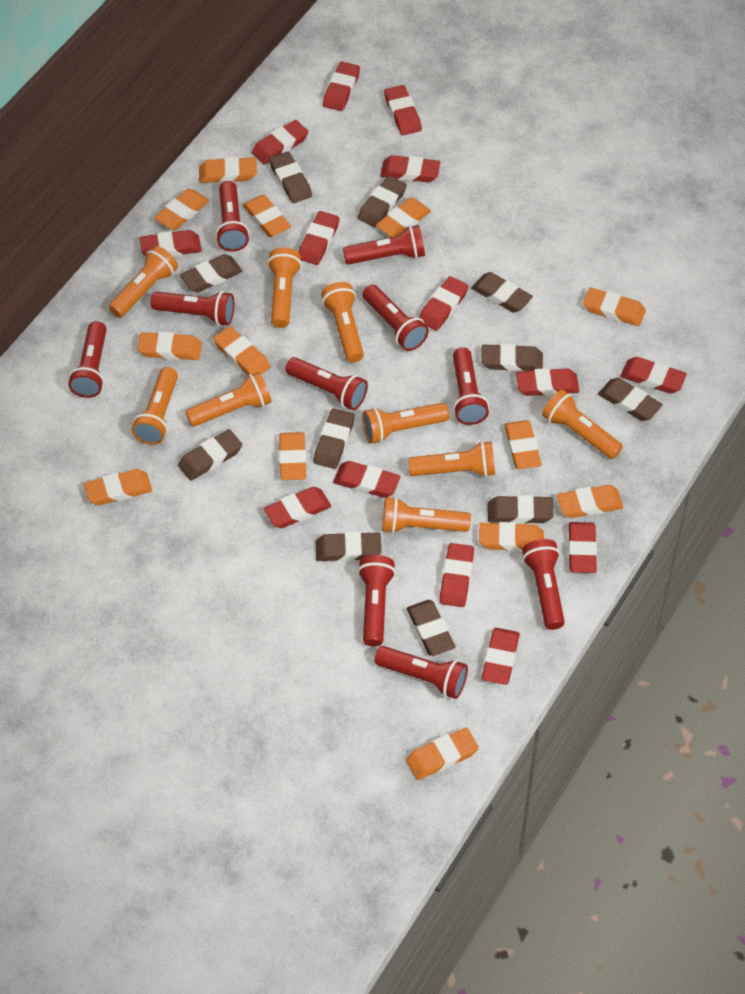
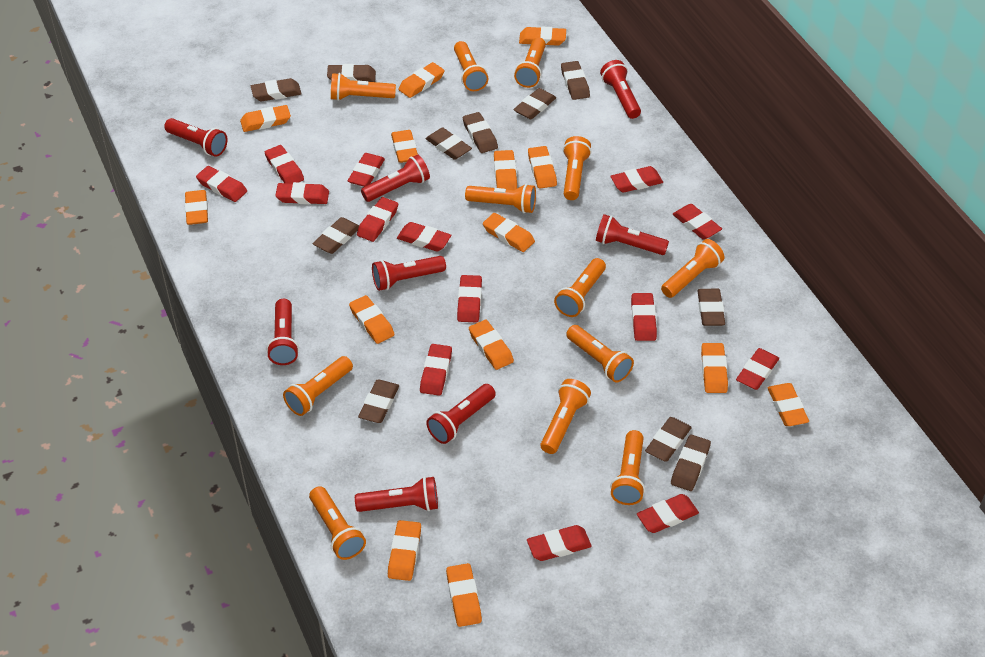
orange eraser: [84,469,152,505] [138,332,202,360] [154,188,209,230] [199,157,257,183] [213,326,270,375] [243,195,291,237] [279,432,306,480] [376,198,431,237] [406,727,479,780] [479,522,544,552] [504,420,541,469] [557,485,624,518] [583,287,646,326] = 13 -> [185,190,208,225] [240,105,291,132] [349,295,395,344] [388,520,421,581] [391,130,418,163] [398,62,444,98] [446,563,482,627] [469,320,514,370] [483,213,535,252] [494,150,517,190] [519,27,566,46] [528,146,557,189] [701,343,728,393] [768,383,809,426] = 14
orange flashlight: [109,246,178,318] [131,367,178,445] [185,372,272,427] [267,248,302,328] [321,282,364,363] [362,403,449,444] [382,497,471,534] [408,441,495,477] [542,389,623,459] = 9 -> [283,356,353,416] [309,486,366,560] [331,73,396,101] [454,41,489,91] [465,184,536,213] [514,37,546,88] [541,379,591,454] [554,258,606,317] [563,136,592,200] [566,325,634,383] [610,430,645,505] [661,239,724,298] = 12
red flashlight: [68,321,107,398] [150,291,234,326] [215,181,250,251] [285,357,368,410] [343,225,425,265] [358,555,396,646] [362,285,429,351] [375,646,468,699] [453,347,489,425] [522,539,565,630] = 10 -> [164,118,227,157] [266,299,299,365] [355,476,438,512] [361,155,430,202] [372,256,446,291] [426,384,496,444] [596,214,669,255] [600,60,641,119] = 8

